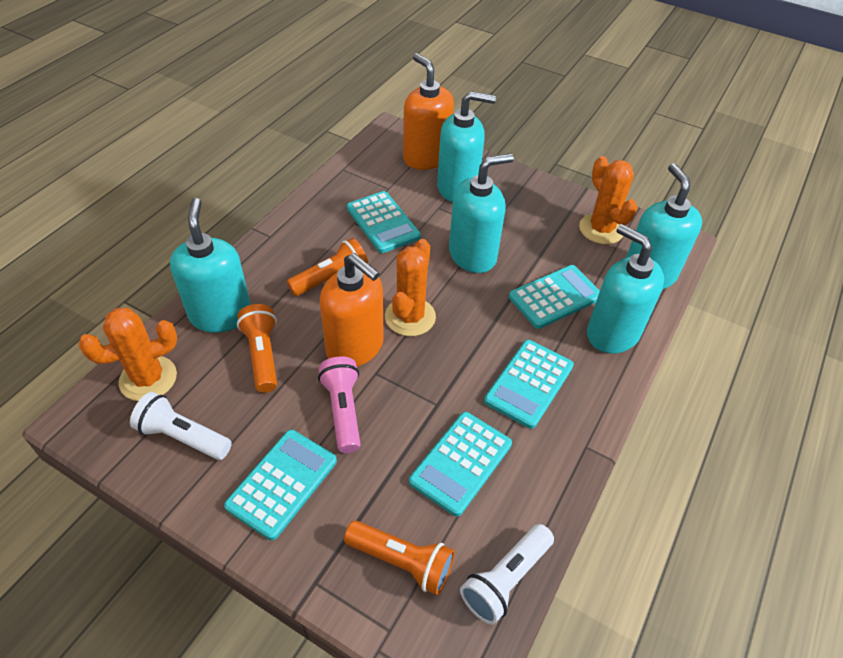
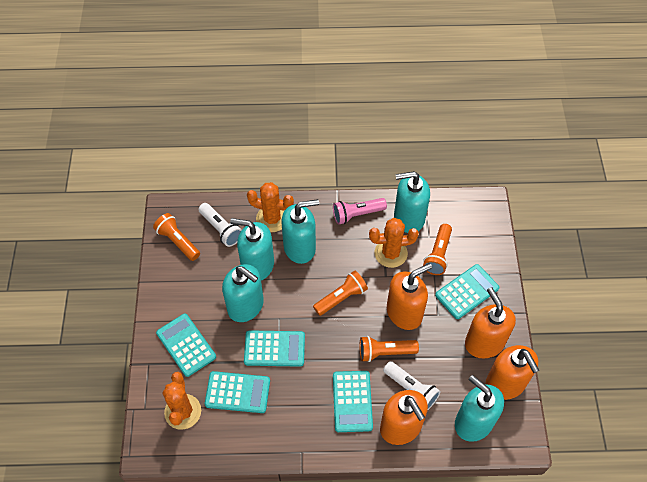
orange flashlight: [237,304,277,393] [287,238,368,296] [344,521,455,595] = 3 -> [153,213,200,261] [313,271,368,316] [359,336,419,362] [423,224,452,275] = 4
orange soap dispenser: [320,253,384,367] [403,53,454,170] = 2 -> [380,390,428,445] [387,263,432,330] [465,287,516,359] [486,345,539,400] = 4

